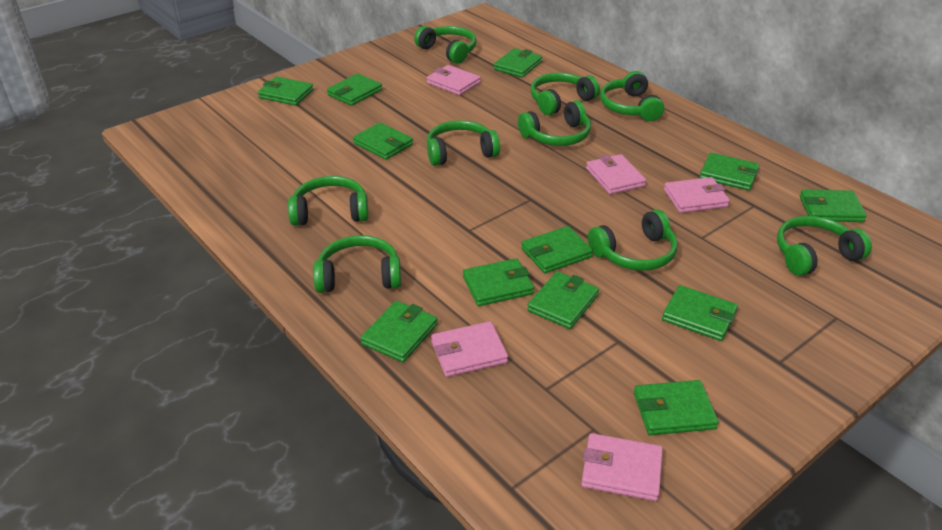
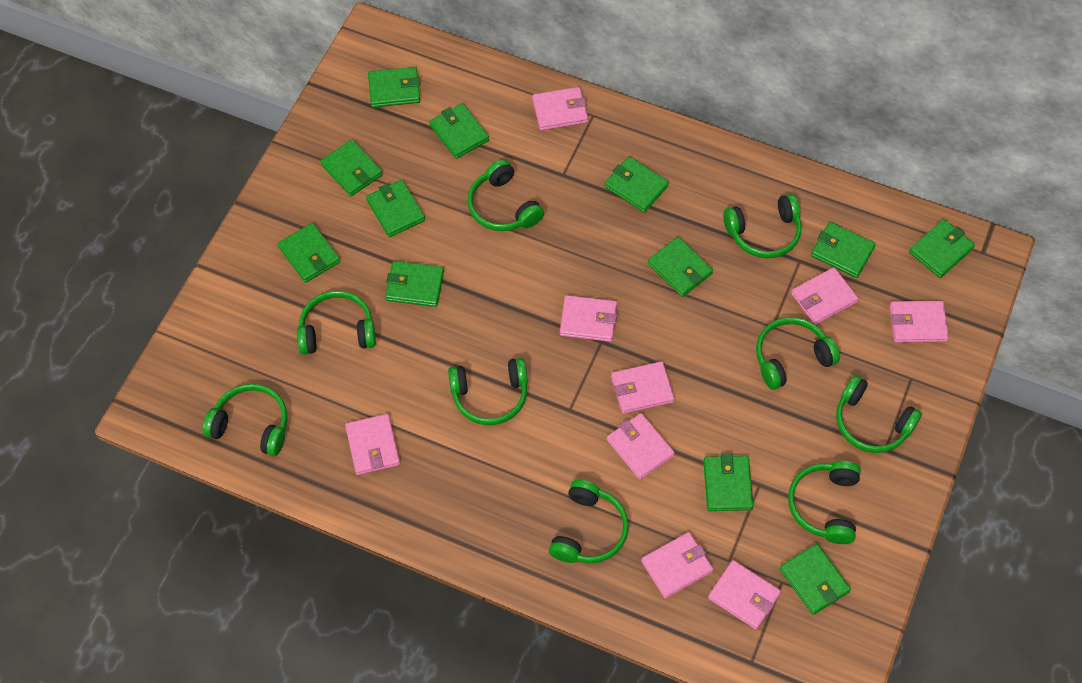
pink wallet: [427,65,481,95] [431,321,508,377] [581,433,663,501] [586,154,646,194] [664,177,730,213] = 5 -> [345,414,400,475] [532,87,588,131] [560,295,617,342] [607,413,675,480] [611,361,675,414] [641,532,713,599] [708,560,781,629] [791,267,859,325] [890,301,949,343] = 9

